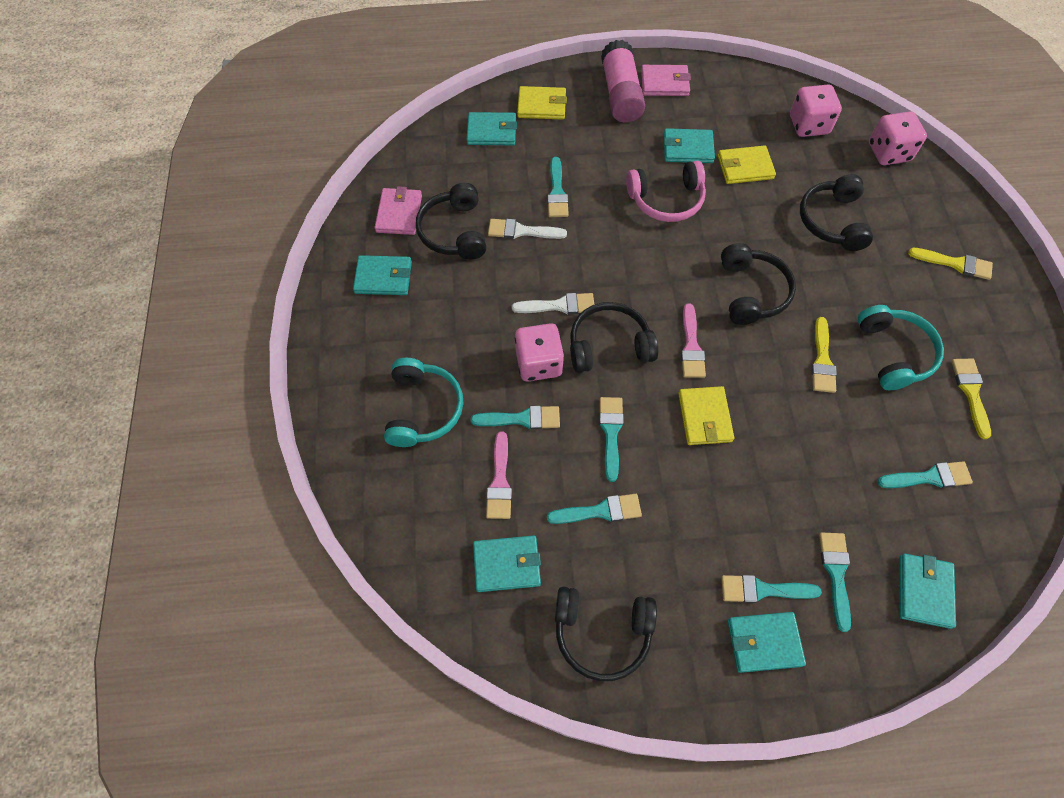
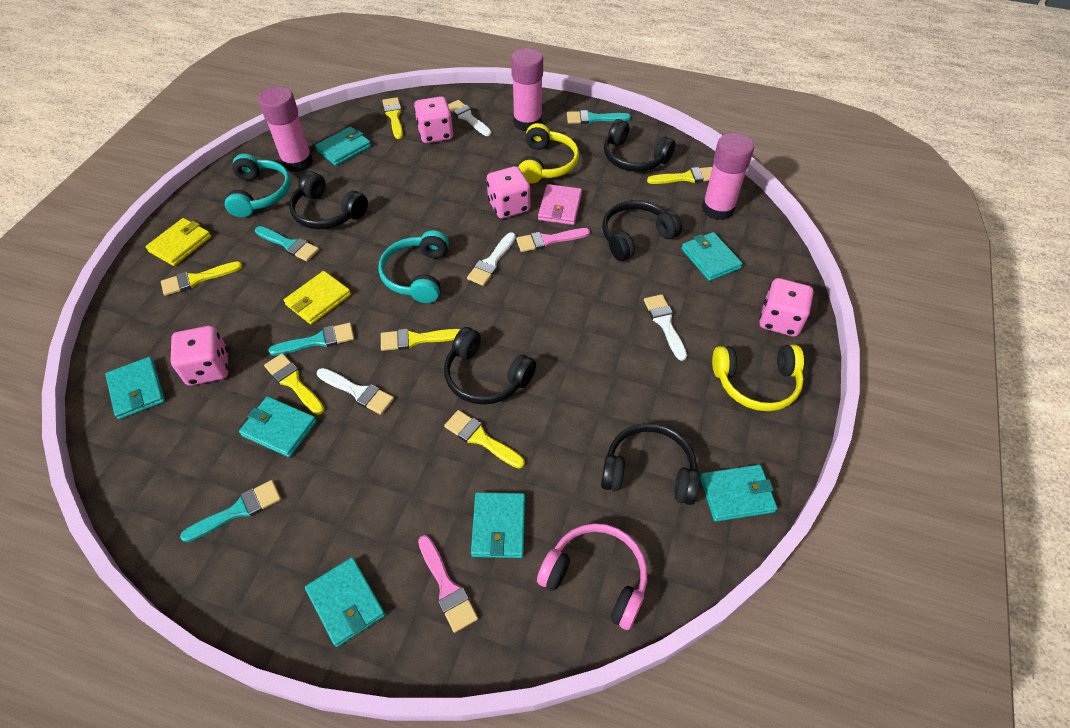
pink dice: [515,323,564,381] [790,85,842,137] [869,111,927,165] = 3 -> [171,326,228,386] [414,96,453,143] [487,166,530,219] [759,278,813,337] = 4
pink glue stick: [601,40,645,123] = 1 -> [258,86,313,172] [511,48,543,131] [702,133,754,220] = 3
pink wallet: [375,186,422,235] [641,65,691,96] = 2 -> [538,184,582,225] = 1
turquoise brush: [471,406,560,430] [547,157,569,217] [547,494,642,524] [599,397,624,482] [721,575,822,603] [819,533,851,632] [877,461,973,488] = 7 -> [180,480,281,542] [255,226,319,261] [269,323,354,356] [567,110,631,124] = 4
turquoise wallet: [353,255,412,295] [466,112,517,145] [473,535,541,592] [664,128,715,163] [728,612,806,673] [899,554,956,629] = 6 -> [105,357,165,420] [239,396,317,457] [305,557,385,647] [315,127,371,166] [471,492,525,558] [681,232,742,281] [700,465,777,522] = 7
white brush: [488,219,567,239] [512,293,594,314] = 2 -> [317,368,394,415] [448,100,492,136] [467,232,516,286] [644,294,687,361] = 4
yellow brush: [811,317,837,393] [908,248,993,280] [951,359,991,439] = 3 -> [161,261,243,296] [264,353,324,415] [381,329,461,351] [382,97,403,139] [444,410,525,469] [647,167,713,184] = 6
yellow headphones: none = 0 -> [519,123,579,184] [712,345,804,411] = 2
yellow wallet: [517,86,567,120] [678,386,734,445] [718,145,776,184] = 3 -> [145,218,211,266] [284,271,351,325] = 2

